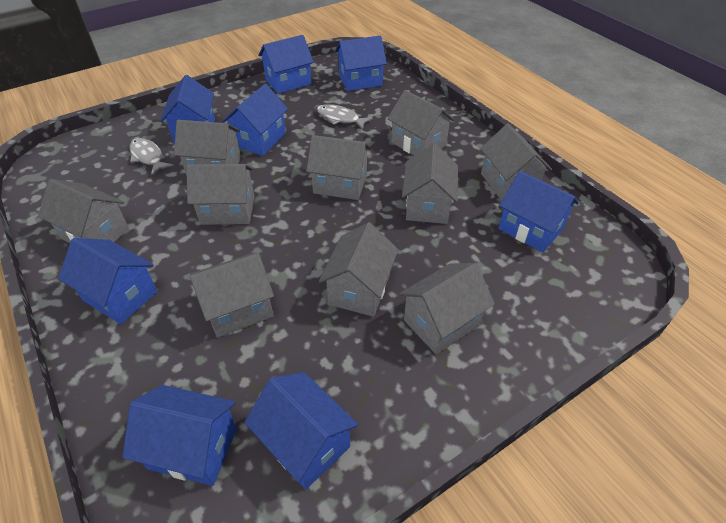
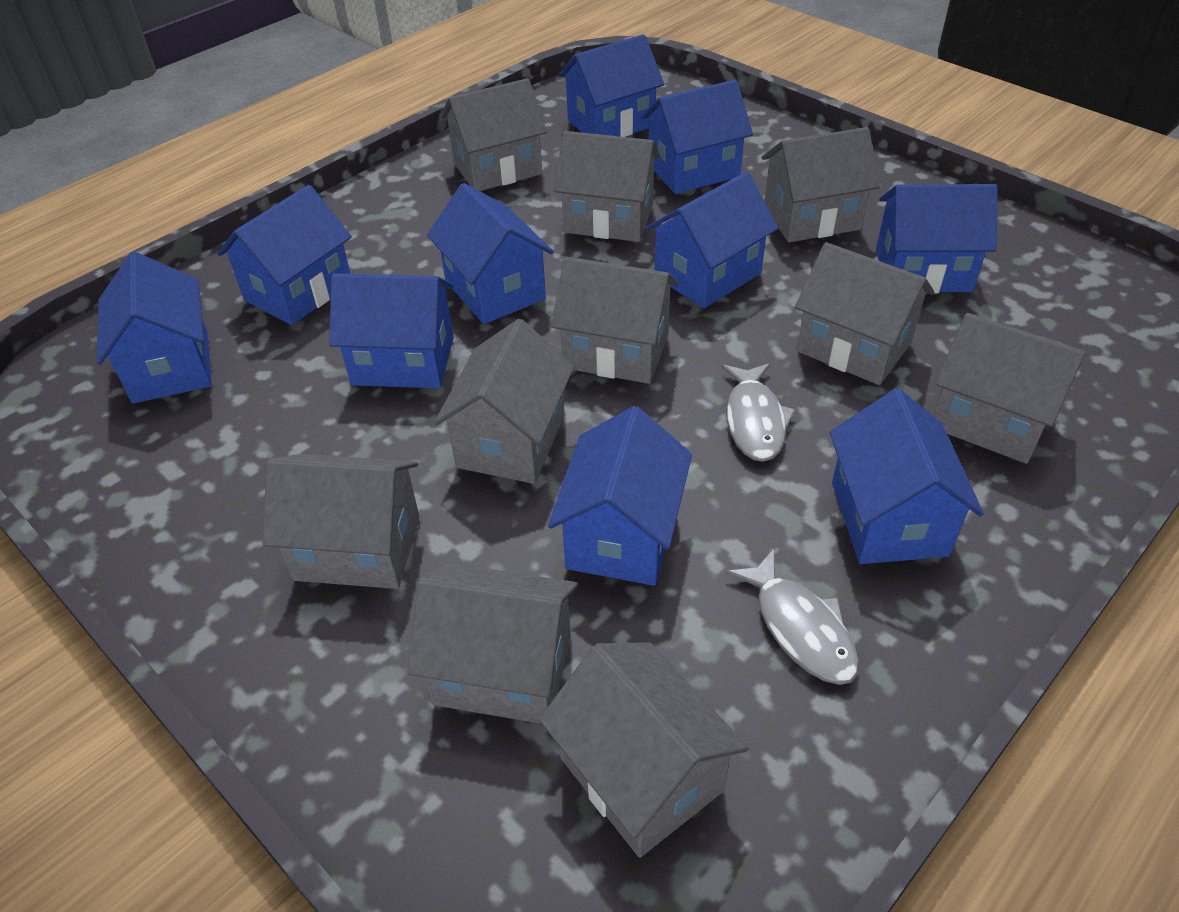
blue house: [58,238,158,324] [122,385,237,486] [160,75,215,144] [222,84,288,156] [244,372,358,489] [258,35,314,94] [335,35,387,91] [498,171,579,252] = 8 -> [97,252,212,404] [217,185,352,325] [329,273,453,388] [427,183,554,324] [548,406,692,586] [558,34,664,137] [641,80,753,194] [645,172,778,308] [830,388,984,564] [876,184,998,293] = 10

